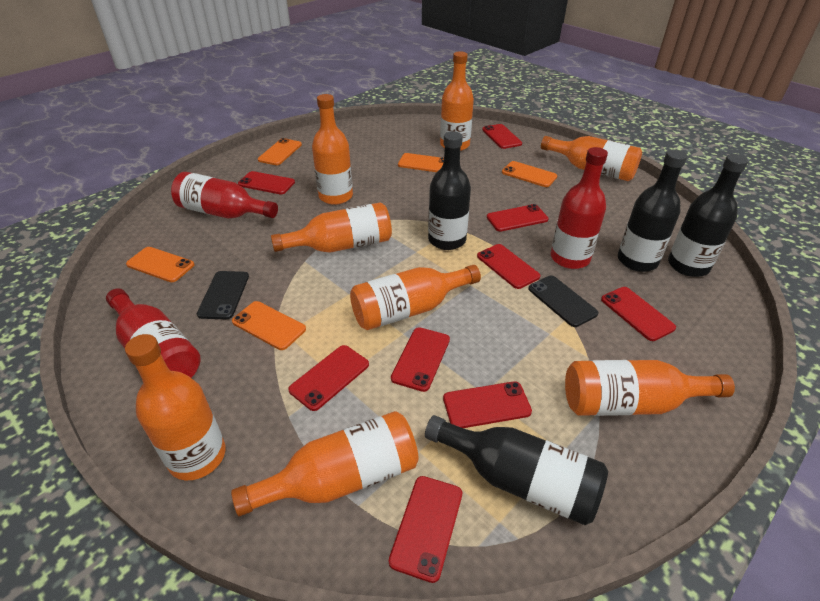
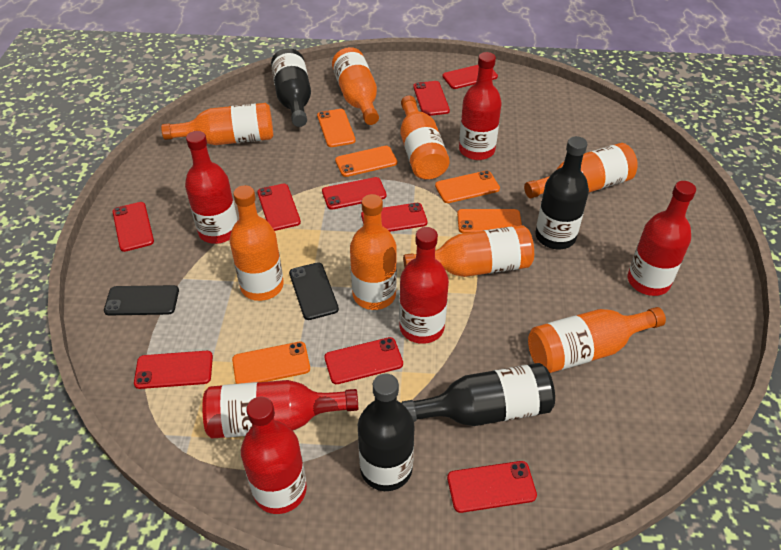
red bottle: [106,288,201,378] [171,172,278,219] [551,147,608,269] = 3 -> [185,131,237,244] [203,380,358,439] [241,397,307,514] [399,227,449,344] [459,52,502,160] [628,181,696,296] = 6

